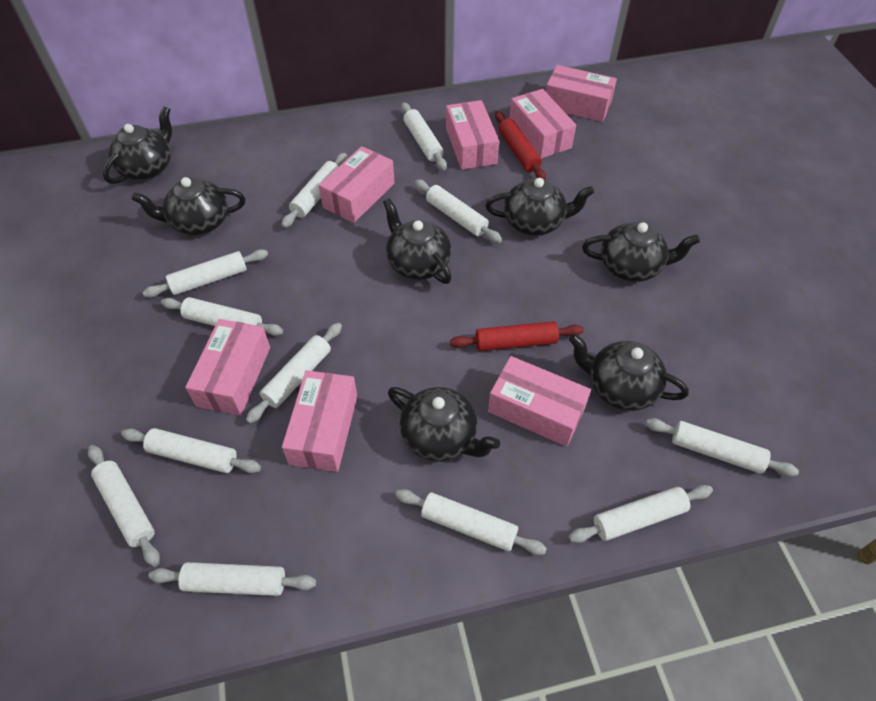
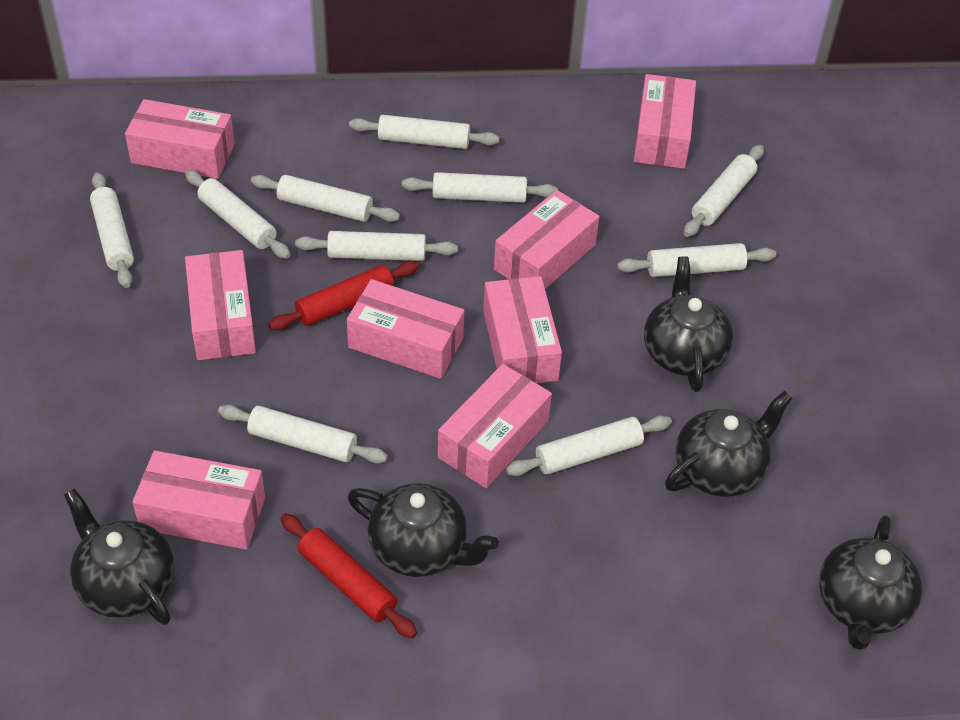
black teapot: [103,106,172,184] [131,177,245,235] [383,198,452,284] [388,387,500,462] [486,178,594,236] [569,334,689,411] [582,222,700,282] = 7 -> [64,489,174,625] [347,483,499,577] [644,256,733,392] [665,391,792,497] [819,515,922,650] = 5
pink box: [185,319,270,415] [282,370,358,472] [319,146,395,223] [446,100,499,170] [488,356,591,447] [509,89,576,159] [546,65,617,122] = 7 -> [125,99,235,179] [133,450,265,550] [185,250,256,360] [347,279,464,379] [438,364,552,488] [483,276,562,383] [494,190,599,289] [634,74,696,169] = 8
white rolling pin: [88,445,160,567] [121,428,261,473] [143,249,268,298] [148,562,316,596] [161,297,283,336] [246,323,342,423] [281,153,347,228] [395,489,547,555] [401,102,447,170] [414,179,502,243] [568,485,713,543] [645,418,799,477] = 12 -> [90,172,134,288] [185,170,291,259] [218,405,388,464] [250,175,400,222] [295,231,458,261] [349,115,499,149] [402,172,558,203] [506,415,672,476] [617,243,776,277] [684,145,764,237] = 10

